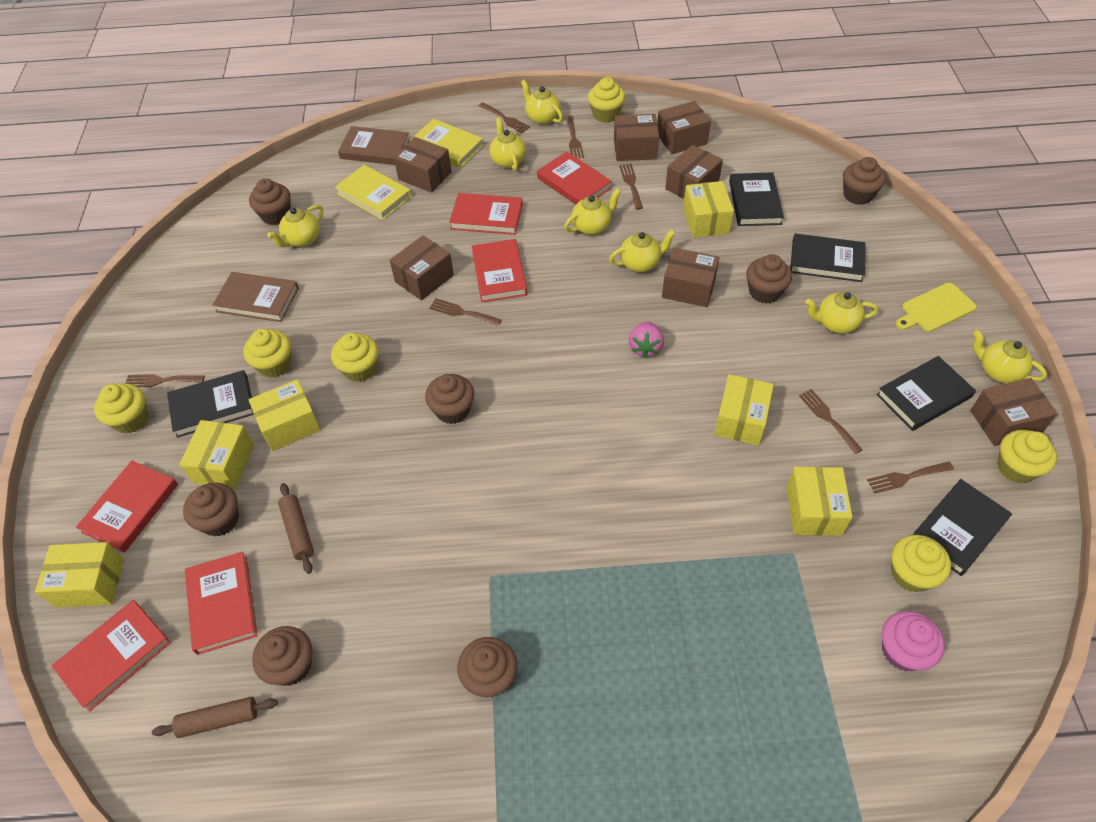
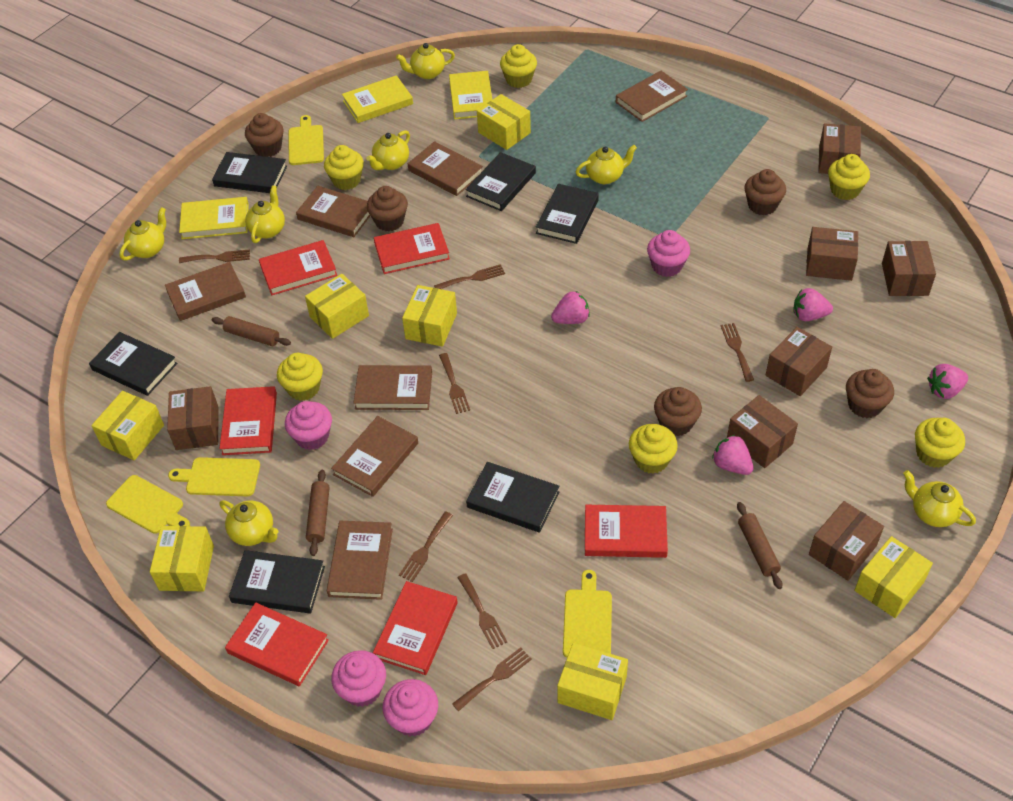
black book: [167,370,254,438] [729,172,784,226] [790,234,866,282] [876,356,976,431] [913,479,1012,576] = 5 -> [89,332,177,396] [212,152,287,193] [229,550,325,613] [465,152,536,211] [466,462,559,533] [536,184,599,244] = 6
brown book: [212,272,299,322] [338,126,410,165] = 2 -> [165,262,246,321] [296,186,370,237] [327,521,393,600] [331,416,418,497] [353,365,432,410] [408,141,483,196] [616,71,688,122] = 7
brown cupcake: [183,483,239,537] [249,178,291,225] [252,626,312,686] [425,374,474,424] [457,637,518,697] [746,254,792,304] [843,157,886,205] = 7 -> [245,113,284,157] [367,186,408,231] [654,387,702,436] [744,169,786,215] [846,369,894,418] = 5
brown rolling pin: [152,697,278,738] [278,483,314,574] = 2 -> [212,316,291,346] [306,470,330,556] [737,502,782,589] = 3
pink cupcake: [882,611,945,671] = 1 -> [285,401,332,450] [331,650,386,707] [383,679,438,737] [647,230,690,277] = 4
pink strawberry: [629,322,664,358] = 1 -> [551,291,590,324] [712,435,753,475] [793,288,833,321] [927,364,968,399] = 4
yellow book: [335,165,412,220] [410,119,484,168] = 2 -> [179,197,249,239] [342,75,413,123] [449,71,492,119] = 3
yellow box: [35,542,124,608] [179,420,254,489] [248,379,321,451] [683,181,734,238] [714,374,774,446] [786,467,852,536] = 6 -> [91,391,164,460] [150,526,214,591] [305,274,369,339] [402,285,457,347] [477,94,531,150] [557,643,628,720] [854,536,933,618] = 7
yellow cutting board: [895,283,977,332] = 1 -> [106,475,190,534] [168,457,260,496] [289,115,324,165] [563,570,612,658] = 4

